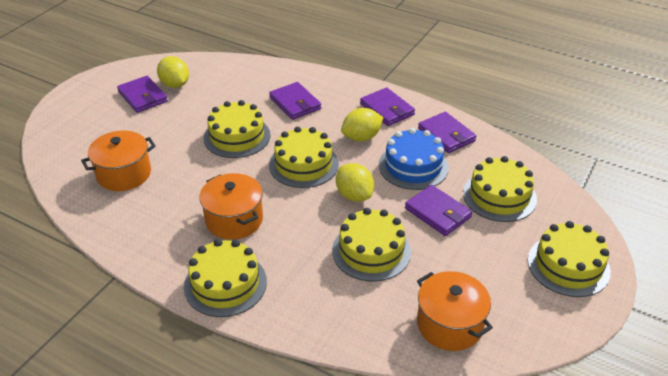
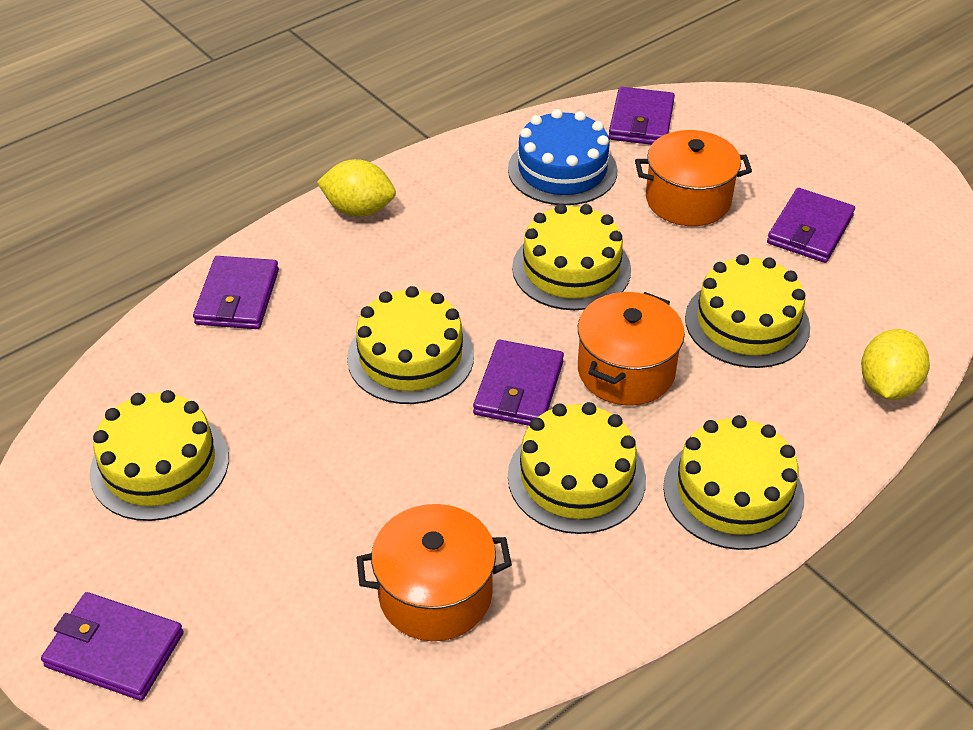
yellow lemon: [157,56,189,88] [336,163,374,202] [341,108,383,142] = 3 -> [317,159,396,216] [861,329,930,400] = 2

